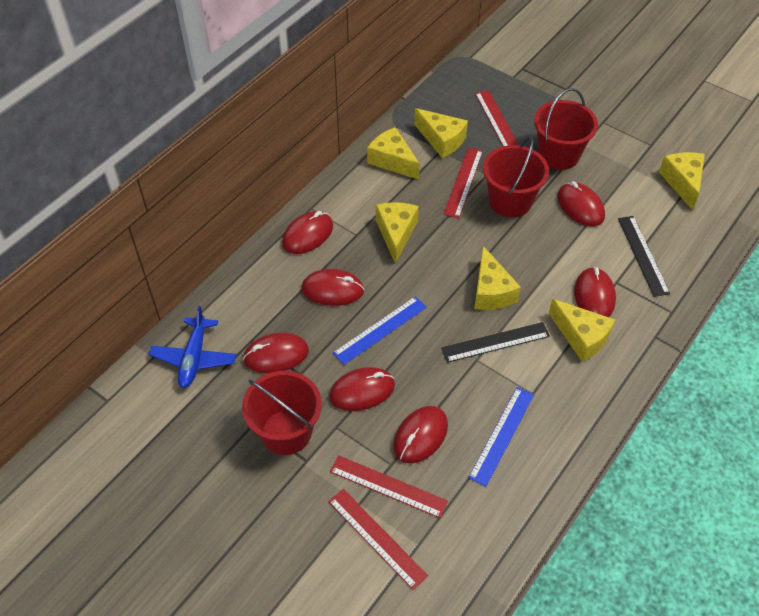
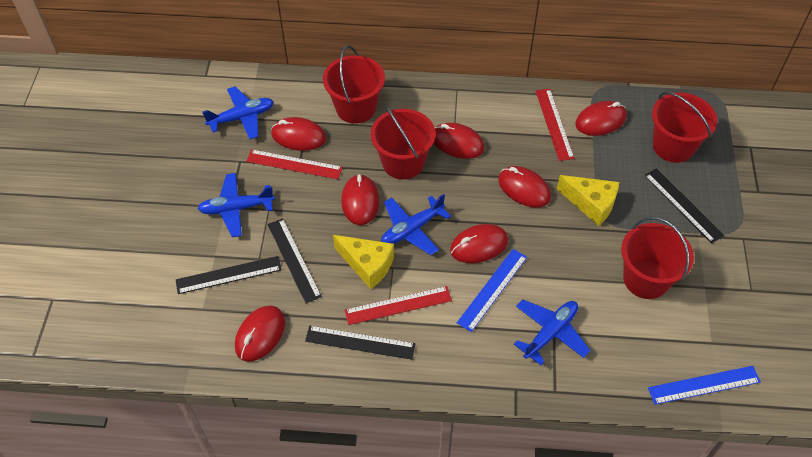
black ruler: [441,322,550,363] [618,216,670,297] = 2 -> [176,256,281,294] [268,218,322,303] [305,326,416,360] [644,168,724,243] = 4
blue plane: [149,306,236,388] = 1 -> [198,173,275,237] [202,86,274,140] [381,194,451,255] [514,300,591,365] = 4
red bucket: [242,371,322,455] [483,137,549,218] [534,88,598,170] = 3 -> [323,45,385,124] [371,105,435,180] [621,217,694,299] [652,92,717,163] = 4
red ruler: [328,489,428,590] [330,455,448,518] [443,147,483,218] [475,90,519,146] = 4 -> [246,149,343,179] [345,286,452,325] [536,89,574,161] = 3
yellow cheese: [367,127,420,180] [376,202,419,263] [414,108,468,158] [474,246,521,310] [548,299,615,362] [659,152,705,210] = 6 -> [333,235,394,289] [557,175,619,226] = 2

